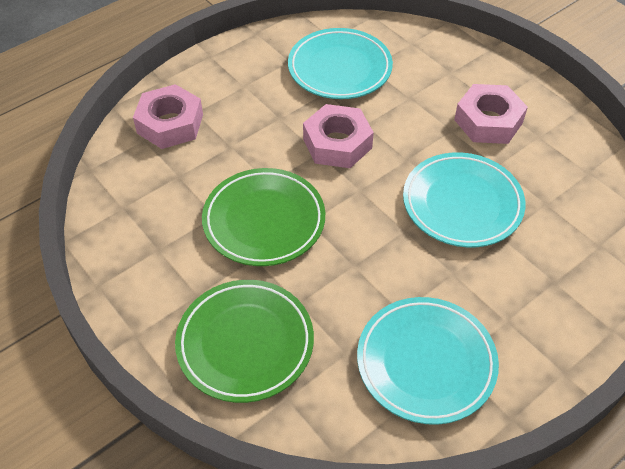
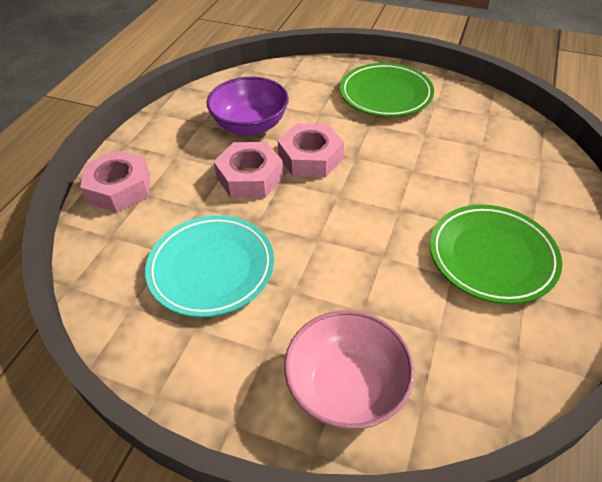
pink bowl: none = 0 -> [284,310,414,430] = 1
purple bowl: none = 0 -> [207,77,289,135] = 1
turquoise plate: [288,28,393,99] [357,297,499,425] [403,152,526,247] = 3 -> [145,215,274,317] = 1

